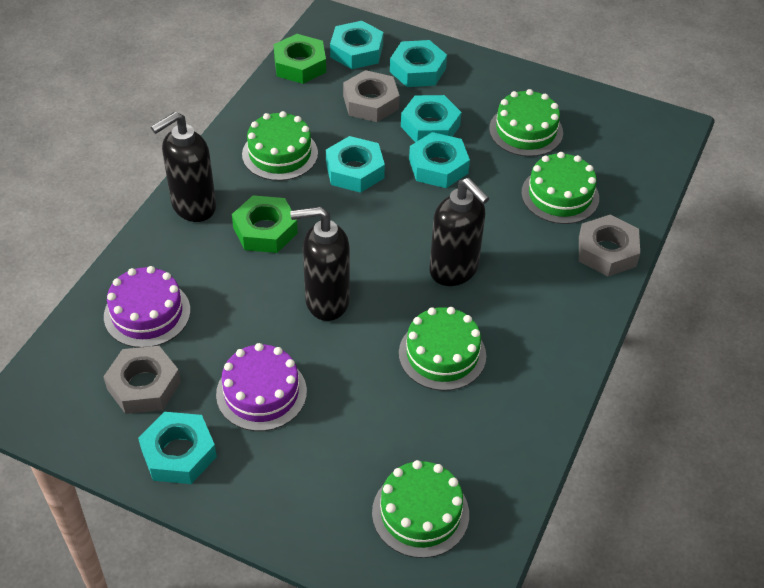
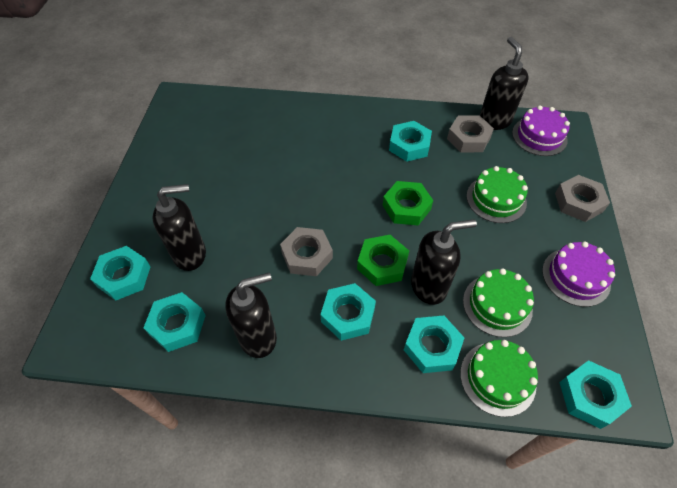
black soap dispenser: [151,112,216,222] [290,207,350,321] [429,178,489,286] = 3 -> [153,184,206,271] [226,273,277,358] [411,219,477,305] [480,37,529,130] = 4
green cake: [242,111,318,181] [372,460,469,558] [399,307,486,391] [489,89,563,157] [521,152,599,224] = 5 -> [460,340,538,417] [463,268,534,337] [466,166,528,223] = 3

